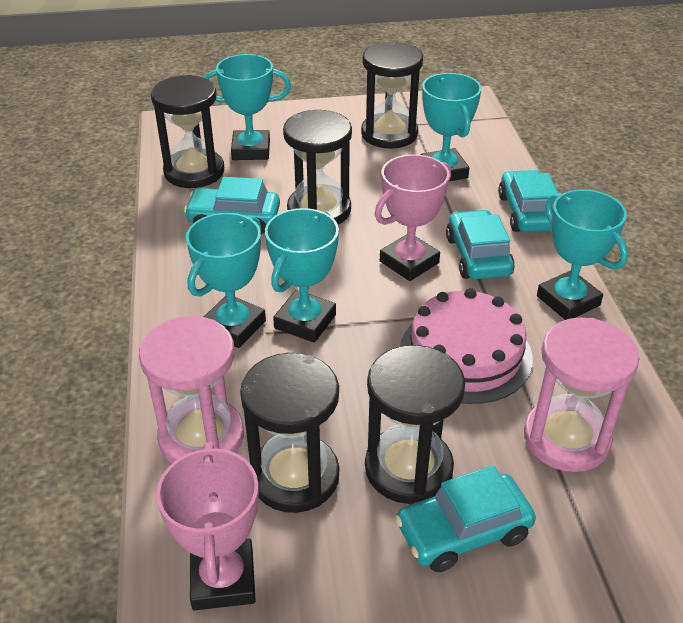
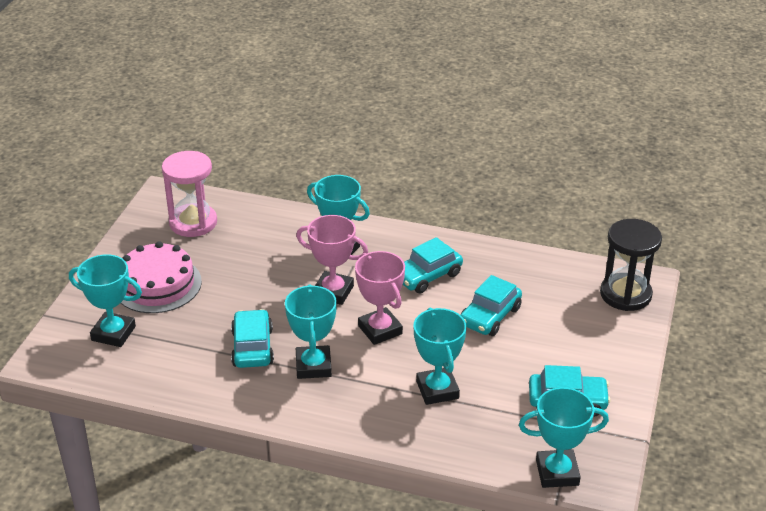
black hourglass: [151,75,224,188] [240,353,339,513] [283,110,352,224] [361,41,423,149] [365,345,465,504] = 5 -> [600,219,662,311] = 1
pink hourglass: [139,316,244,463] [524,318,639,472] = 2 -> [162,151,217,237] = 1

